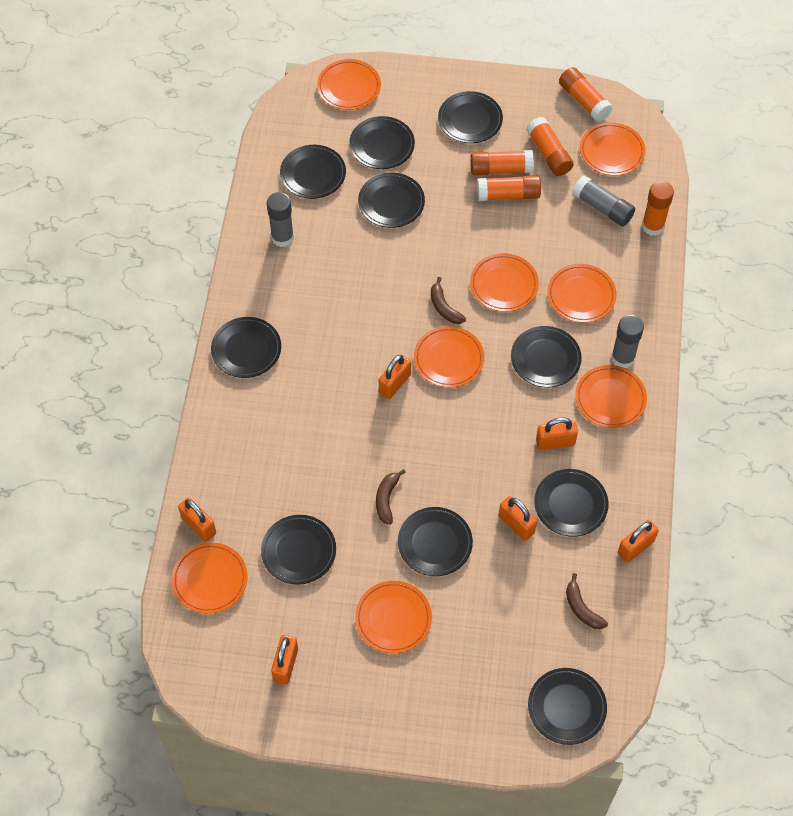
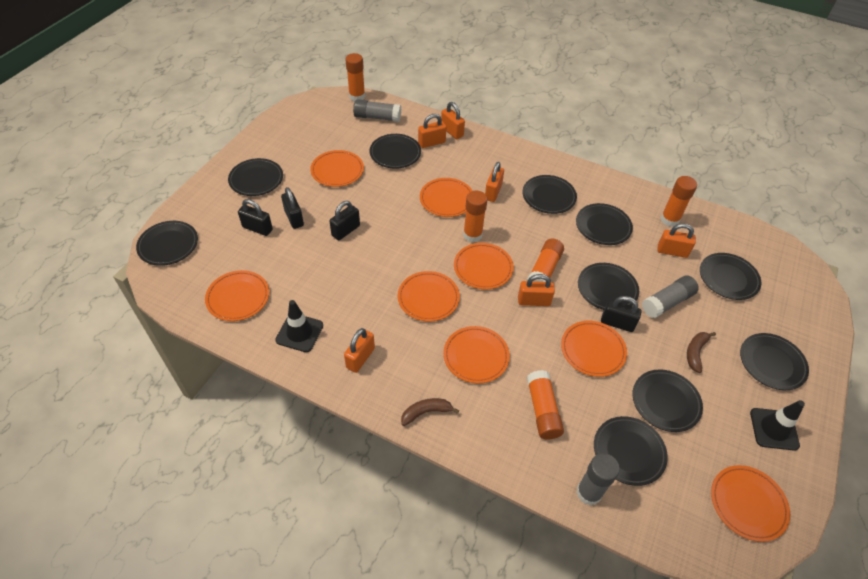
black padlock: none = 0 -> [238,199,273,236] [281,187,304,229] [329,201,360,240] [601,296,641,332] = 4
black traffic cone: none = 0 -> [275,300,323,352] [750,400,805,451] = 2
brown banana: [376,469,406,525] [431,277,466,324] [566,573,608,629] = 3 -> [401,398,459,426] [687,332,716,373] = 2

